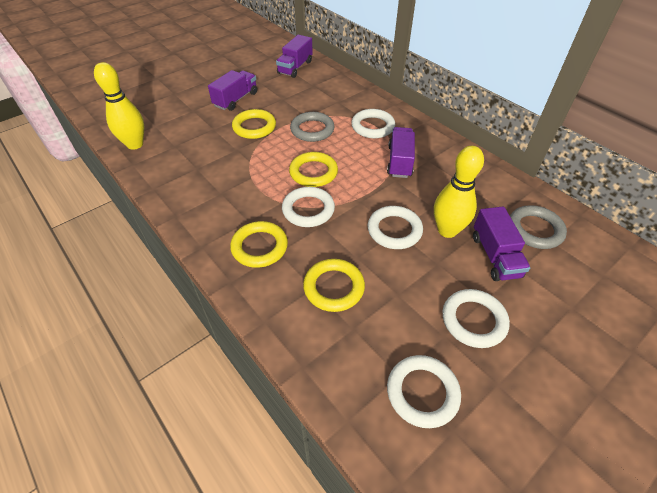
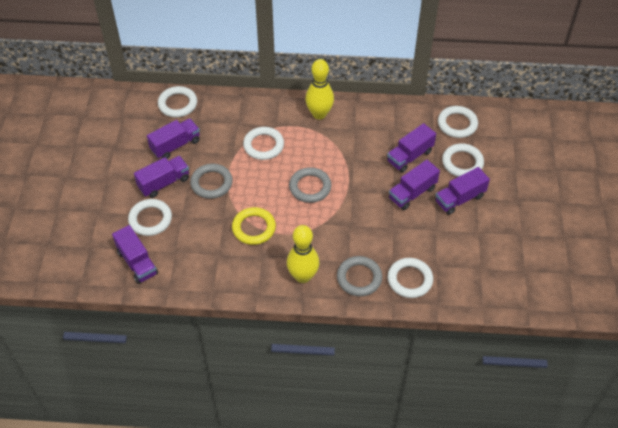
grey ring: [290,112,334,142] [510,205,567,249] = 2 -> [190,164,233,199] [289,167,331,203] [337,256,383,296] = 3
purple truck: [208,70,257,111] [276,35,313,78] [387,127,415,178] [473,207,530,281] = 4 -> [112,225,158,284] [134,156,189,198] [147,119,200,159] [387,123,436,173] [389,160,440,210] [435,167,490,215] = 6
white ring: [282,187,335,227] [351,109,395,138] [368,206,423,249] [387,355,461,428] [443,289,510,348] = 5 -> [128,199,172,236] [158,86,197,117] [243,127,284,160] [388,258,433,298] [438,106,478,138] [442,143,484,177] = 6
yellow ring: [230,221,288,268] [232,109,276,139] [289,152,338,187] [303,259,365,312] = 4 -> [232,207,276,245] = 1

